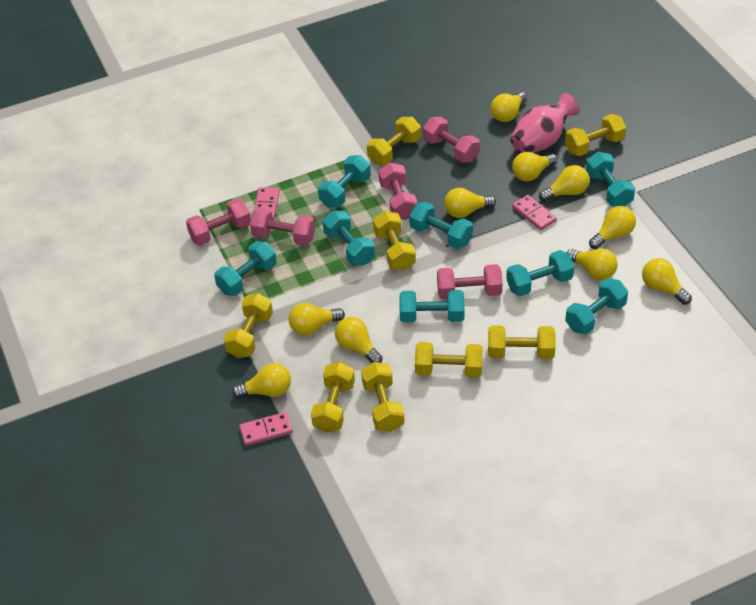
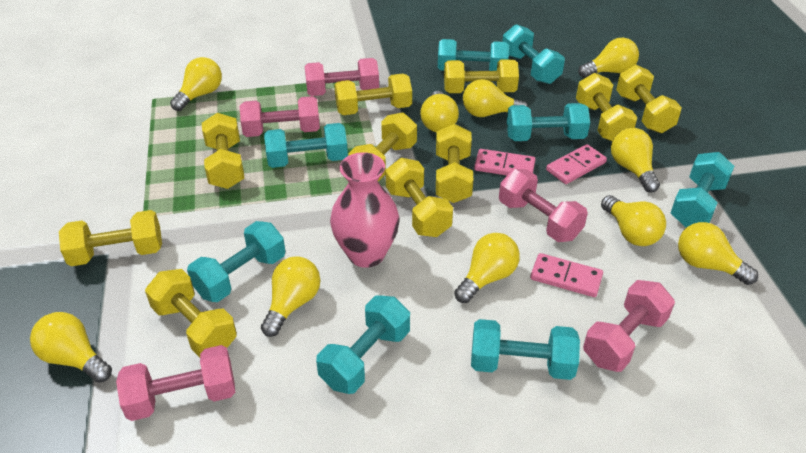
yellow dumbbell: [224,293,273,358] [311,362,355,433] [361,362,405,432] [367,117,421,165] [373,211,416,271] [415,342,483,378] [488,326,555,359] [565,114,626,156] = 8 -> [59,210,162,266] [145,269,237,357] [202,113,244,189] [334,74,412,115] [348,113,417,181] [385,158,453,237] [436,124,473,203] [444,59,519,93] [576,73,638,141] [616,65,682,133] = 10

